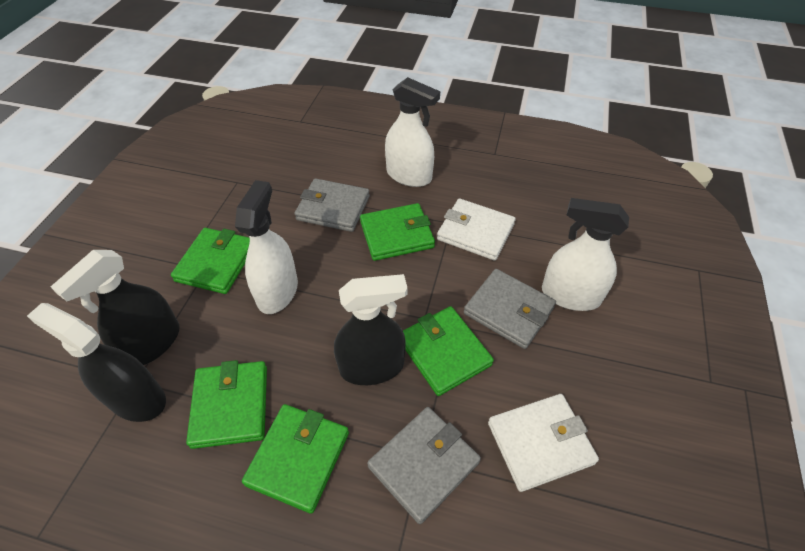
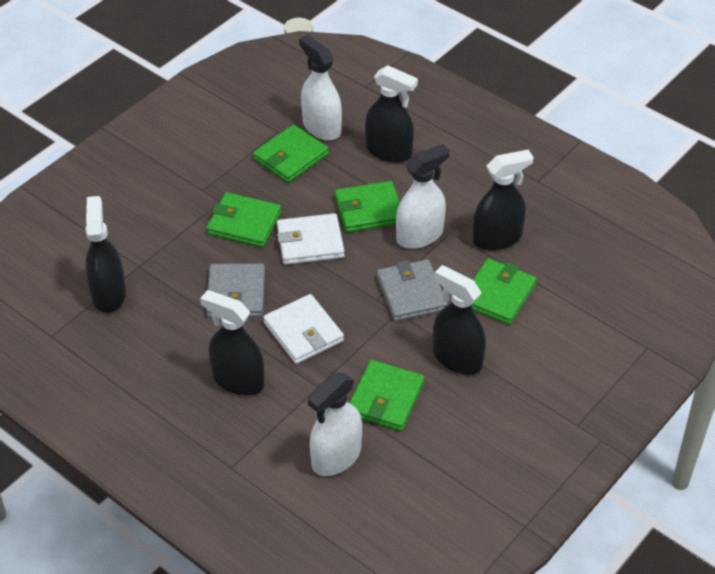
black spray bottle: [27,303,166,422] [51,250,180,365] [334,274,407,385] = 3 -> [85,196,126,313] [200,290,265,395] [365,65,418,163] [433,265,486,375] [473,150,533,250] = 5
grey wallet: [295,178,370,232] [367,407,481,524] [464,269,556,349] = 3 -> [206,264,265,317] [377,259,447,321] = 2

